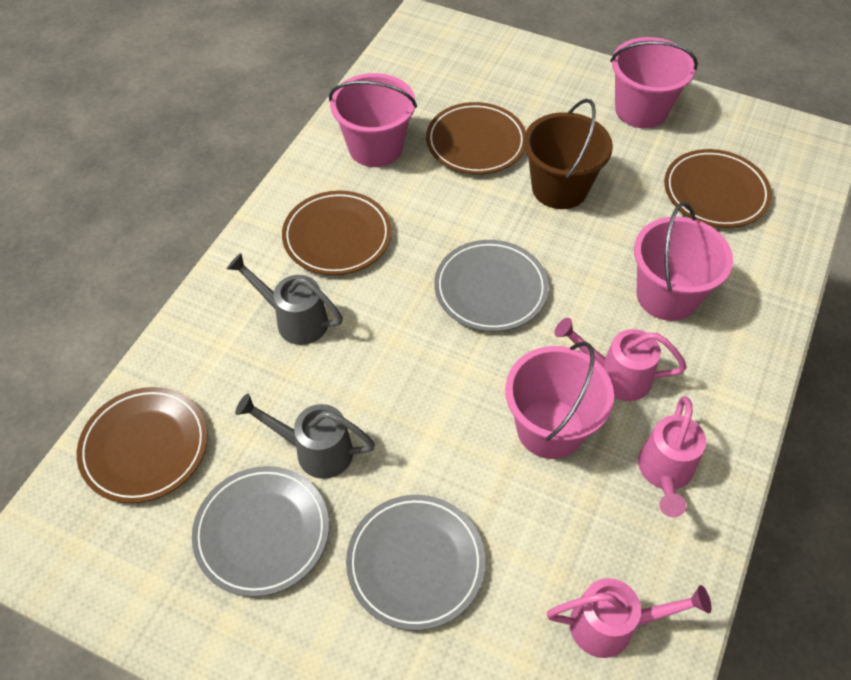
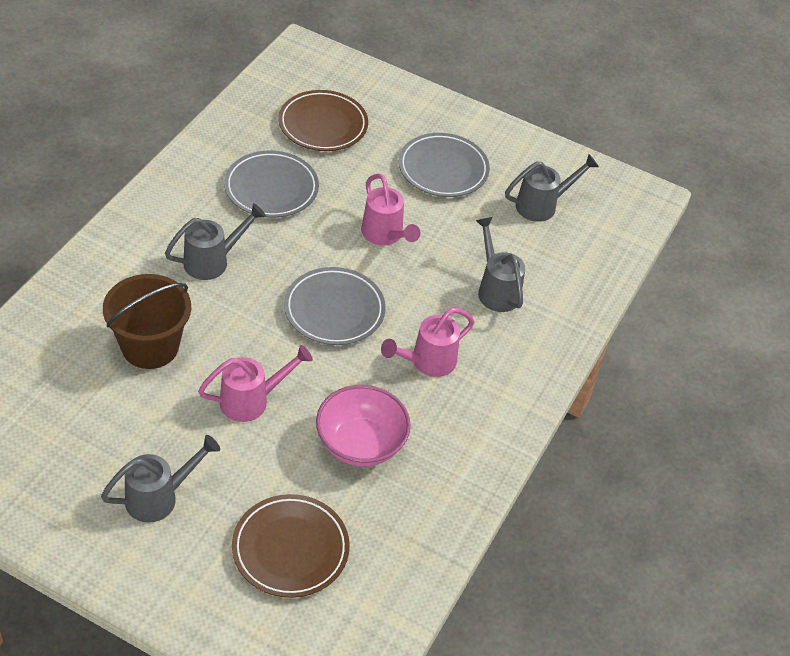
brown plate: [77,387,208,503] [282,190,392,275] [426,102,526,174] [664,149,772,228] = 4 -> [232,494,350,598] [279,90,368,151] = 2
grey watering can: [227,253,343,345] [235,394,375,479] = 2 -> [101,435,220,523] [165,203,266,280] [475,217,525,312] [505,154,599,222] = 4
pink bowl: none = 0 -> [316,385,411,467] = 1
pink bucket: [329,73,417,167] [505,341,614,459] [610,37,698,128] [634,202,733,321] = 4 -> none = 0

